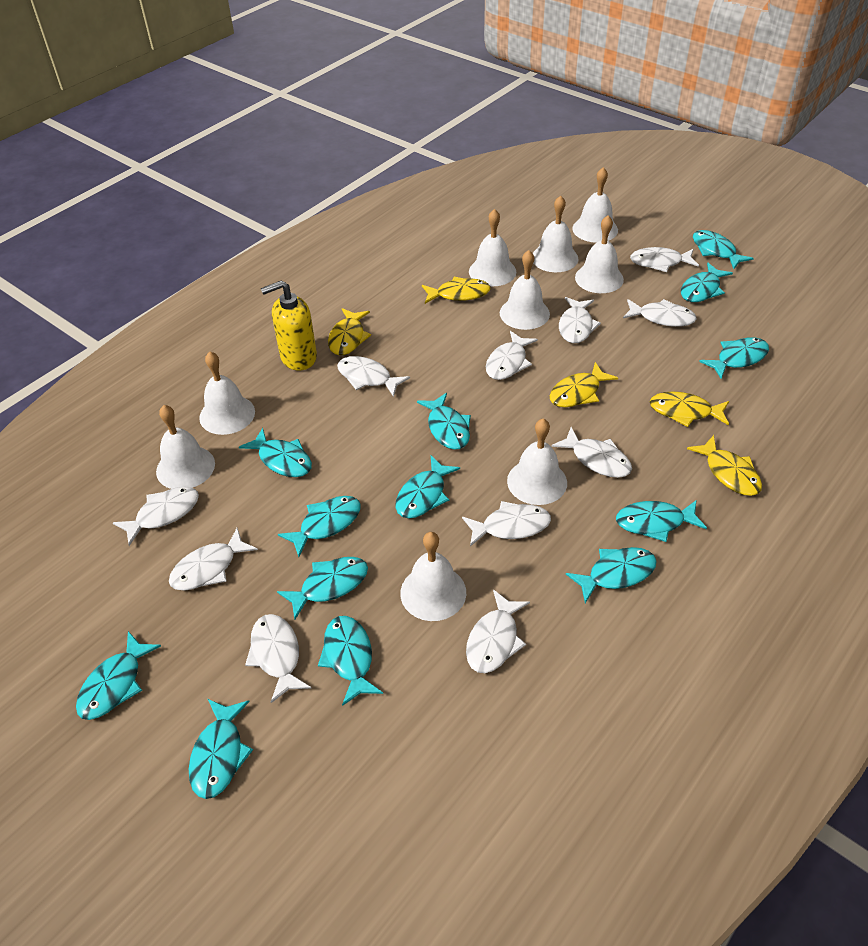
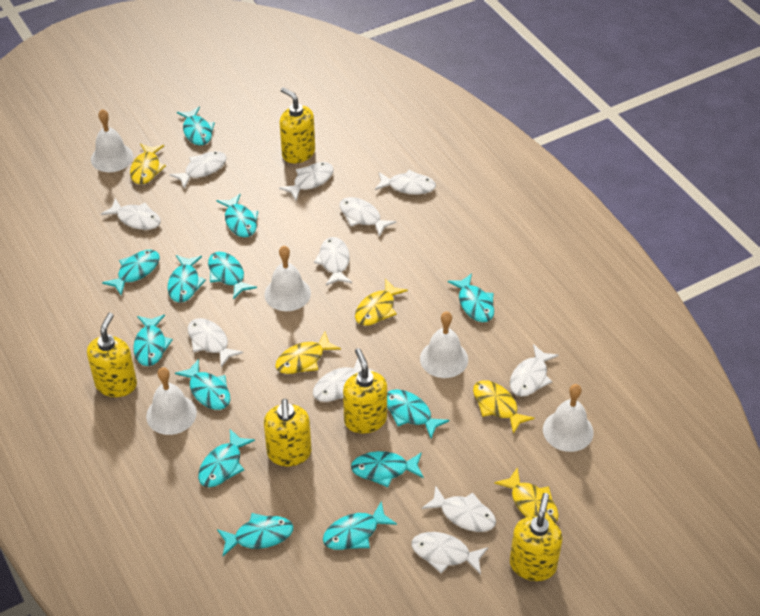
white bell: [156,405,215,489] [199,352,255,435] [400,532,466,621] [469,209,516,286] [500,250,550,330] [507,418,567,505] [533,195,578,272] [572,167,618,243] [575,215,624,293] = 9 -> [91,109,133,172] [146,367,197,435] [265,246,311,311] [420,312,468,378] [543,384,594,452] = 5
yellow soap dispenser: [261,280,317,371] = 1 -> [87,312,137,397] [264,399,312,466] [279,87,315,163] [343,348,387,434] [510,493,562,581] = 5

